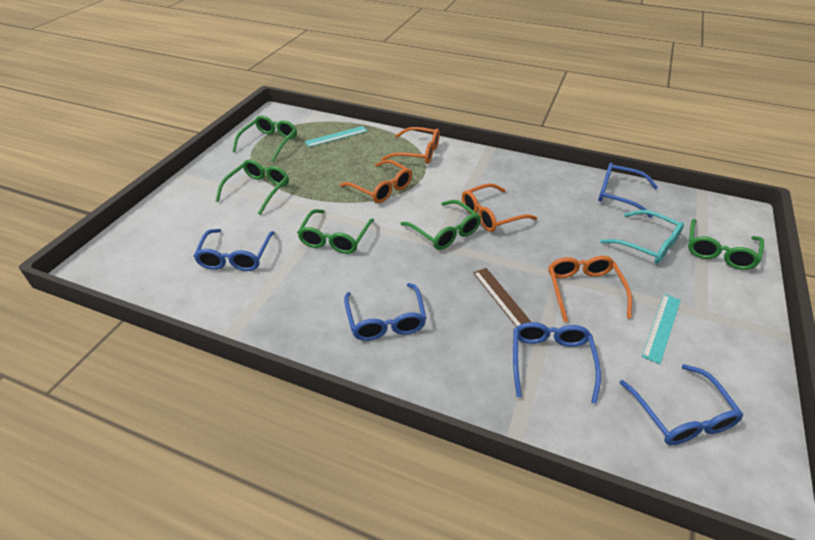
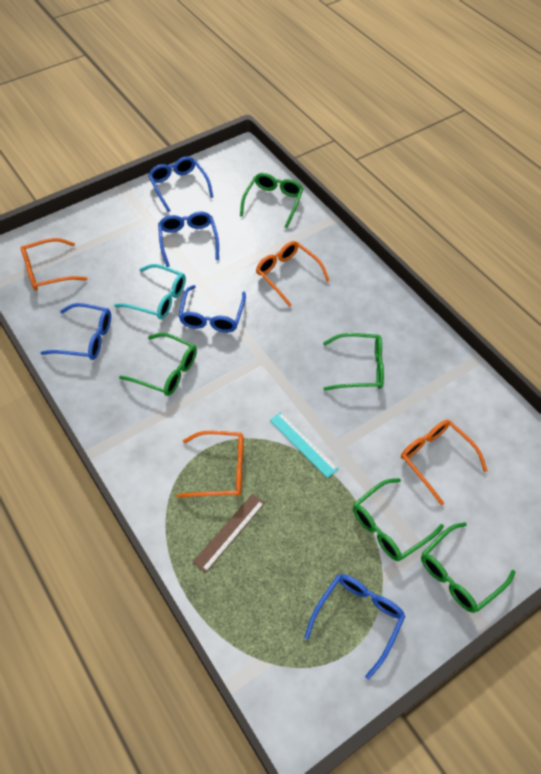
turquoise ruler: [305,126,368,147] [642,294,681,364] = 2 -> [270,412,339,478] = 1

